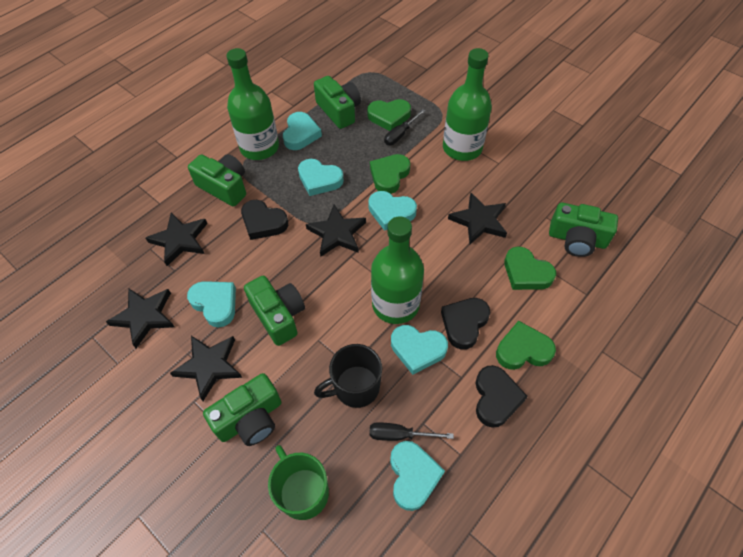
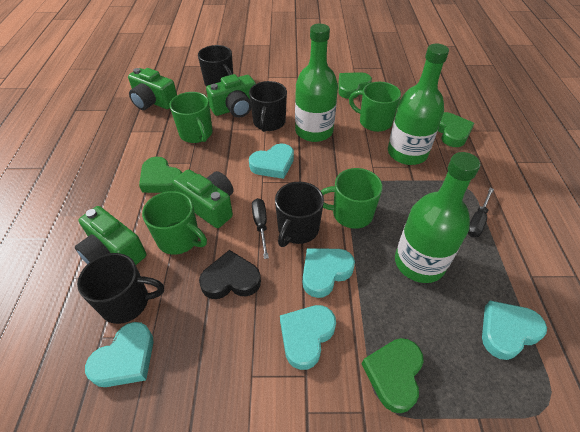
black heart: [241,200,288,240] [441,298,490,350] [476,365,528,428] = 3 -> [199,250,261,299] = 1
black mug: [314,344,382,408] = 1 -> [77,253,164,324] [198,45,233,87] [249,81,287,132] [275,182,324,247] = 4
black star: [106,288,175,348] [146,213,207,266] [170,336,242,401] [306,205,366,257] [448,193,507,244] = 5 -> none = 0
green camera: [188,154,246,207] [203,373,281,446] [244,276,305,346] [314,76,361,129] [549,203,618,257] = 5 -> [75,206,146,265] [128,68,177,110] [173,169,233,228] [206,74,256,118] = 4
green mug: [268,445,329,520] = 1 -> [142,191,207,255] [170,92,213,143] [321,168,383,229] [349,82,401,132] = 4
turquoise heart: [187,281,236,327] [283,112,322,150] [298,159,344,196] [368,191,417,231] [390,441,445,511] [391,325,448,375] = 6 -> [85,322,154,387] [249,144,294,179] [280,305,336,370] [303,249,355,298] [482,301,547,360] = 5

